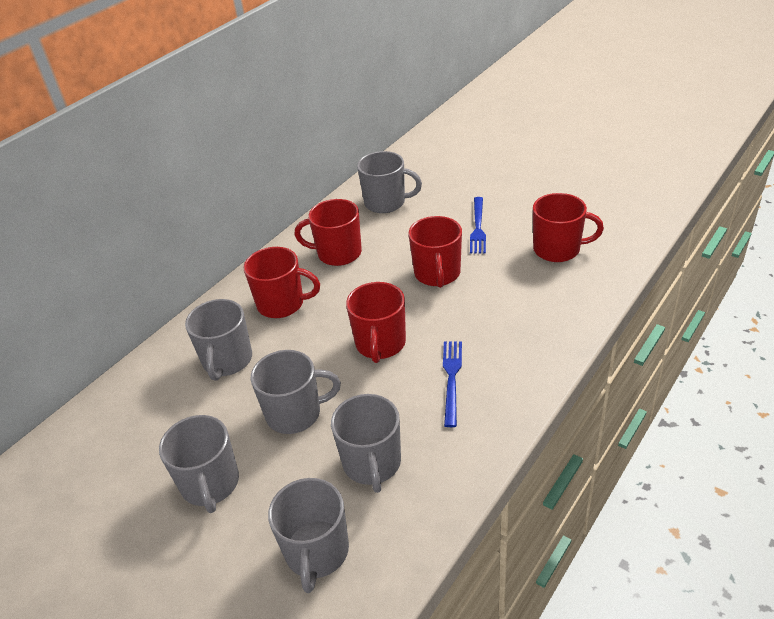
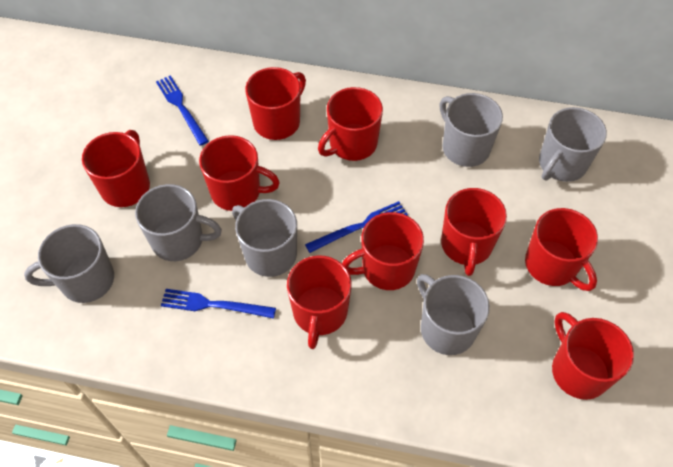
blue fork: [443,341,462,427] [470,197,486,254] = 2 -> [156,76,209,146] [161,289,276,319] [305,201,408,253] = 3
red mug: [244,247,320,318] [295,199,362,266] [346,282,406,363] [408,216,462,288] [533,193,604,262] = 5 -> [82,130,150,207] [199,135,280,211] [245,67,306,140] [287,256,352,349] [318,87,383,161] [342,212,424,290] [441,188,507,276] [525,208,598,291] [552,312,634,400] = 9

